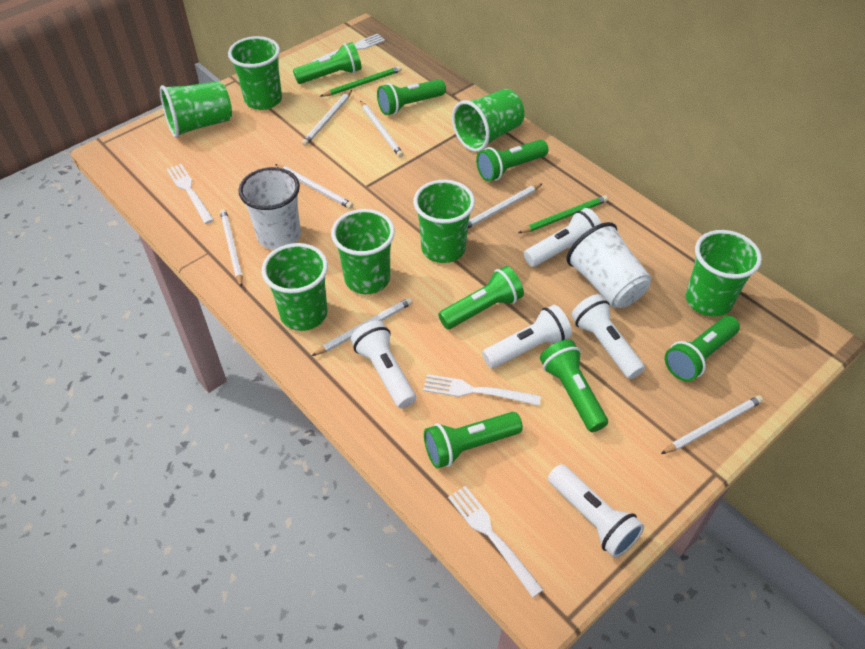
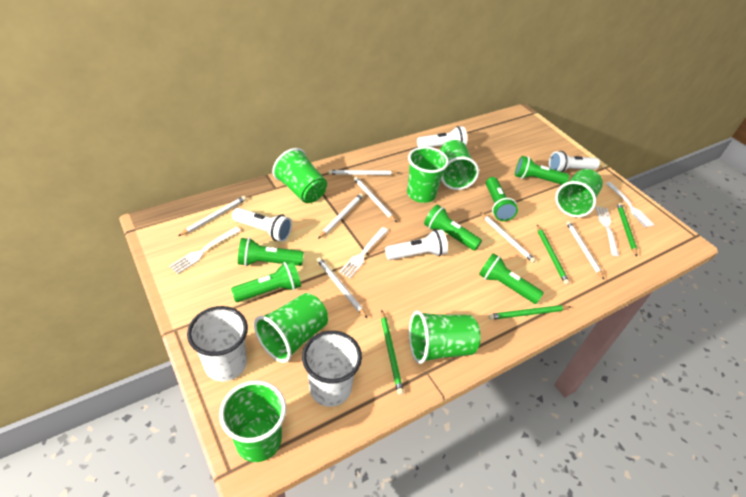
green flashlight: [293,42,362,84] [377,79,446,115] [424,412,523,468] [438,266,524,329] [476,140,548,182] [540,340,608,432] [665,316,740,382] = 7 -> [231,261,301,302] [238,238,304,266] [424,204,482,251] [479,253,543,304] [486,177,518,221] [515,156,569,185] = 6
green pencil: [320,66,402,97] [518,195,608,233] = 2 -> [381,310,404,395] [489,305,570,320] [537,225,570,285] [617,203,637,256] = 4
white flashlight: [351,320,416,409] [482,305,572,368] [524,208,601,267] [548,464,644,558] [571,294,645,379] = 5 -> [232,208,292,242] [385,229,448,260] [417,126,467,147] [549,151,600,172] = 4

